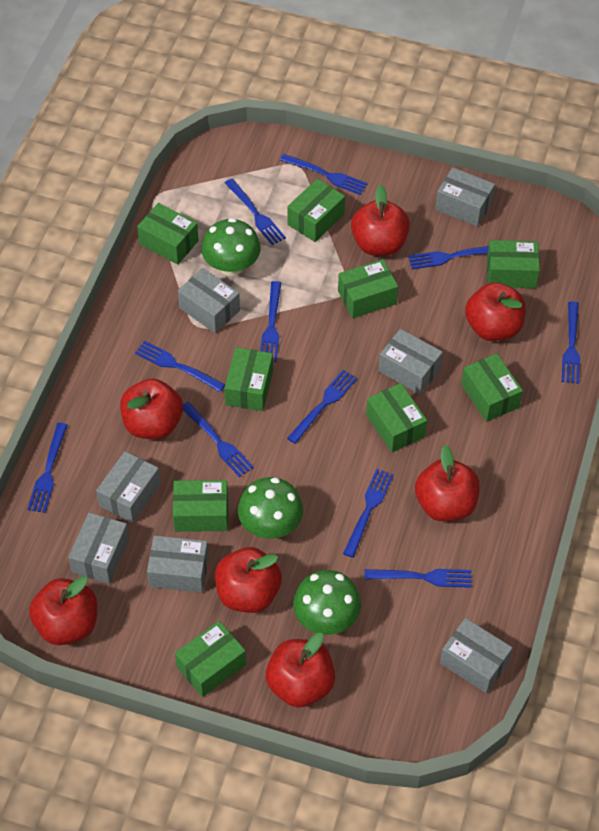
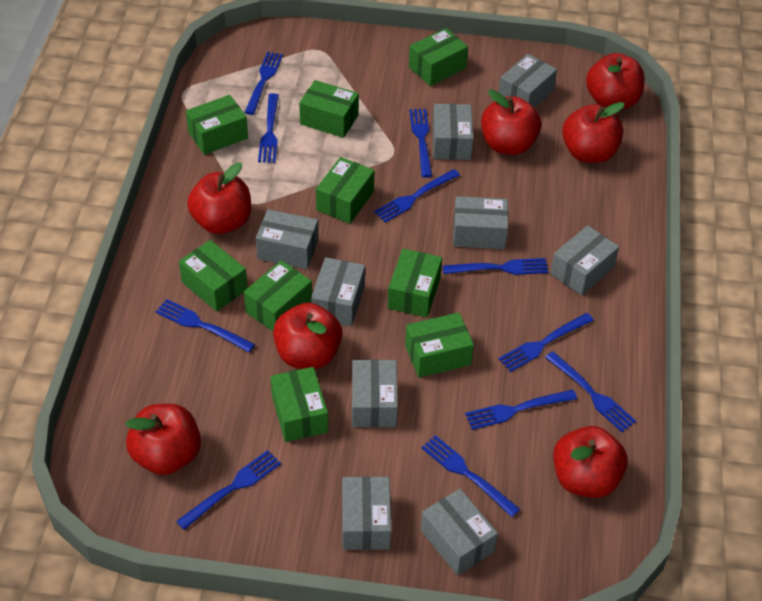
green mushroom: [201,218,261,276] [238,477,303,539] [293,570,361,635] = 3 -> none = 0
grey box: [68,512,129,584] [96,451,161,523] [147,535,209,593] [178,268,240,333] [378,329,443,394] [435,167,495,226] [440,618,513,693] = 7 -> [256,209,319,269] [311,257,365,326] [342,476,391,550] [352,359,398,427] [421,489,498,576] [433,104,473,160] [453,196,508,249] [499,54,557,108] [550,225,619,296] = 9

